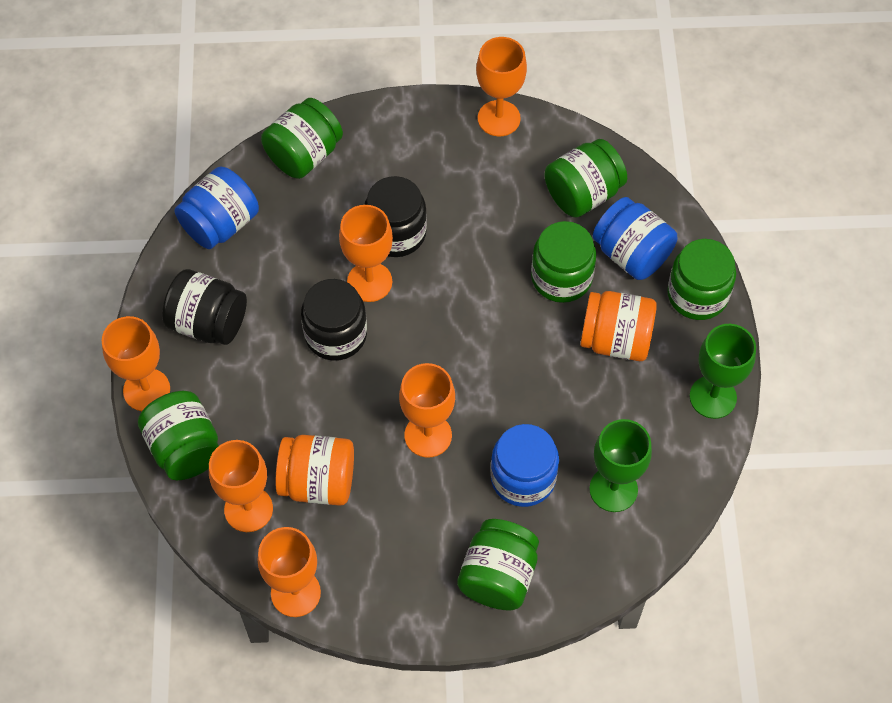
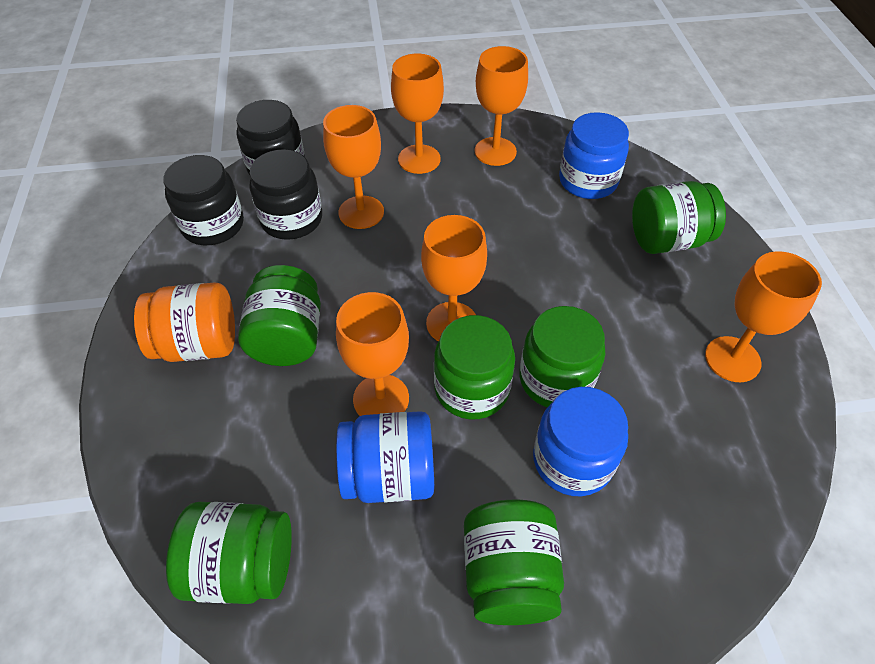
green goblet: [589,419,652,512] [690,324,756,419] = 2 -> none = 0
orange jar: [276,435,354,506] [580,291,657,361] = 2 -> [134,282,235,362] = 1

